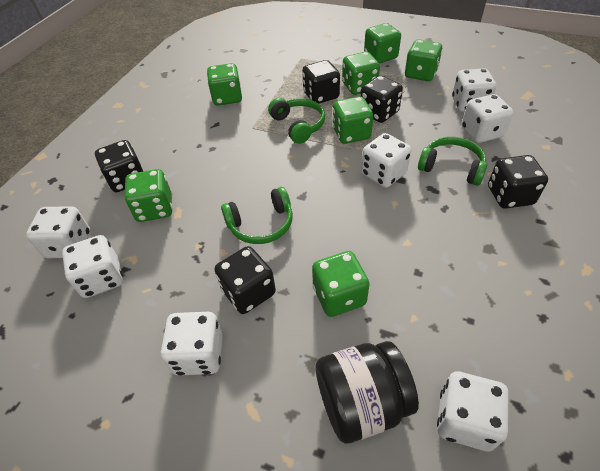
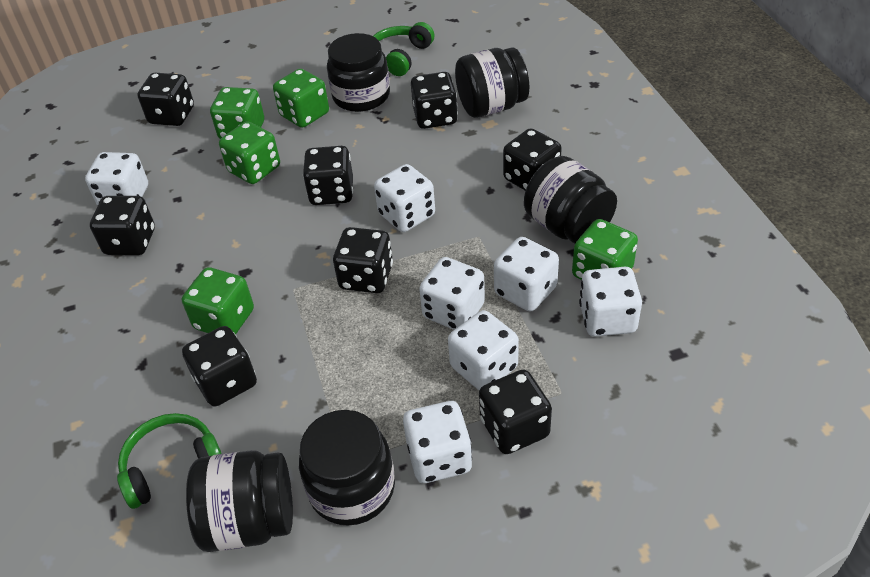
black dice: [95,140,144,192] [214,246,276,314] [302,60,340,104] [360,76,403,123] [488,155,548,209] = 5 -> [90,196,155,255] [138,73,194,126] [182,326,257,406] [303,146,353,205] [333,227,393,293] [411,72,458,129] [479,370,552,454] [503,128,562,190] = 8
black jar: [315,341,419,444] = 1 -> [186,450,293,552] [299,410,395,526] [327,33,390,112] [455,48,529,118] [524,156,617,244] = 5
green dice: [124,169,173,222] [207,63,242,106] [312,251,369,317] [332,96,373,144] [342,52,380,95] [364,23,401,64] [405,39,442,81] = 7 -> [182,267,254,335] [210,87,264,139] [219,121,280,184] [273,69,329,128] [572,219,638,280] = 5
green headphones: [221,187,293,244] [268,98,325,144] [418,137,487,186] = 3 -> [117,413,222,509] [373,22,434,76] = 2

